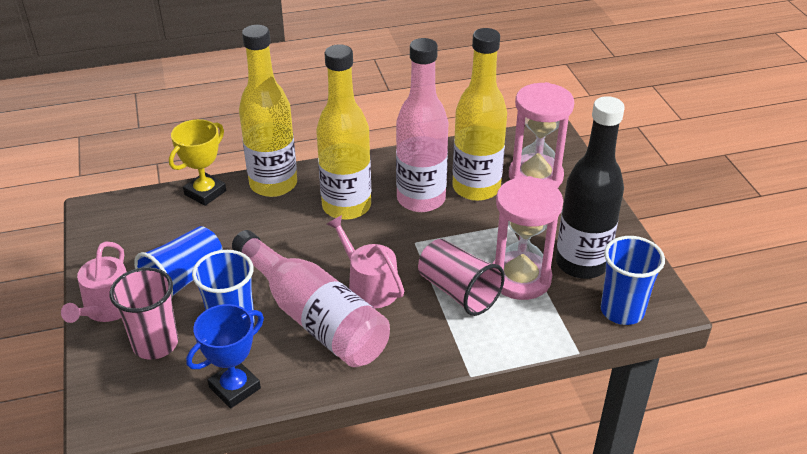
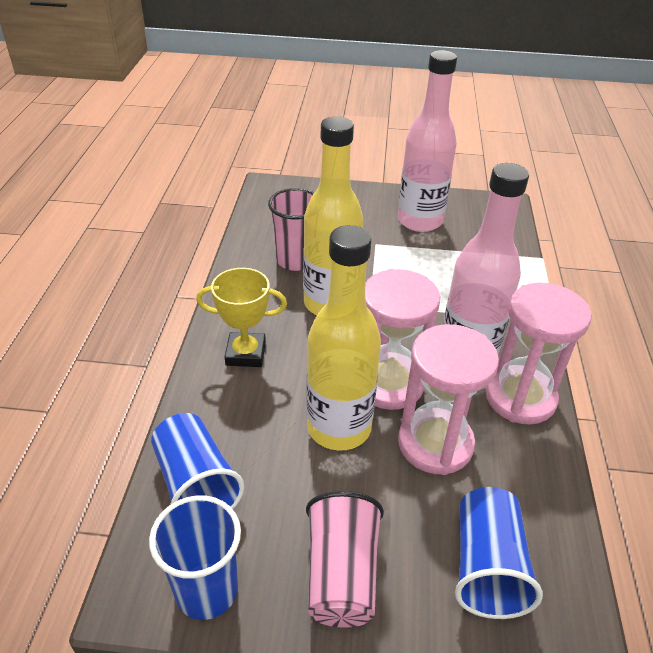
black bottle: [556,96,625,279] = 1 -> none = 0
blue trophy: [186,304,264,408] = 1 -> none = 0
pink hourglass: [492,176,563,300] [509,82,574,188] = 2 -> [365,269,440,410] [398,324,499,475] [485,283,592,424] = 3
pink watering can: [61,241,127,323] [327,215,404,309] = 2 -> none = 0
yellow bottle: [239,25,297,197] [316,44,371,220] [452,28,507,201] = 3 -> [303,116,363,315] [306,225,381,451] = 2

